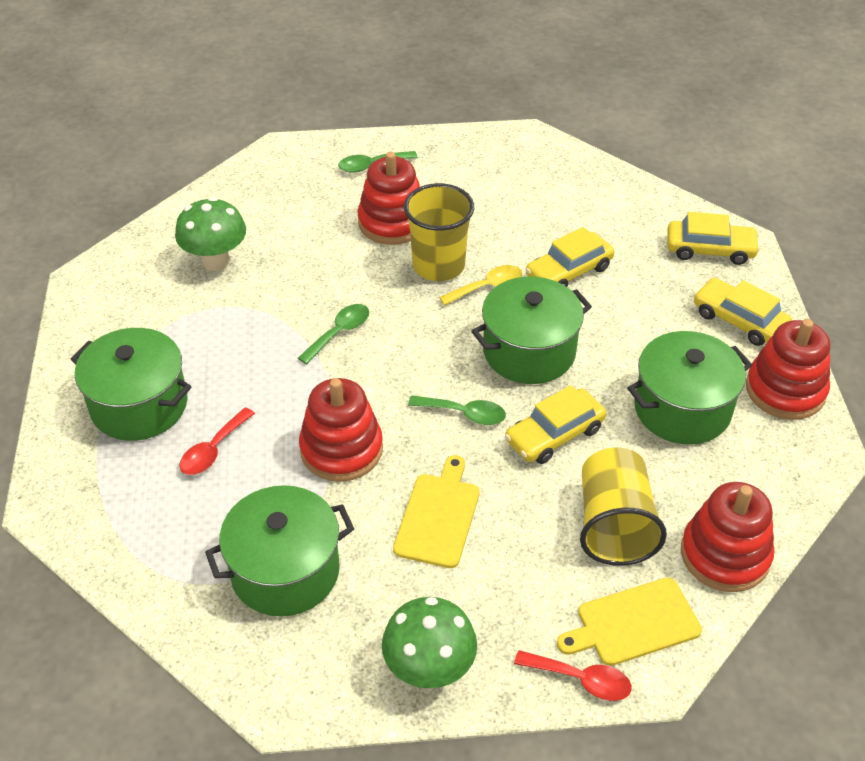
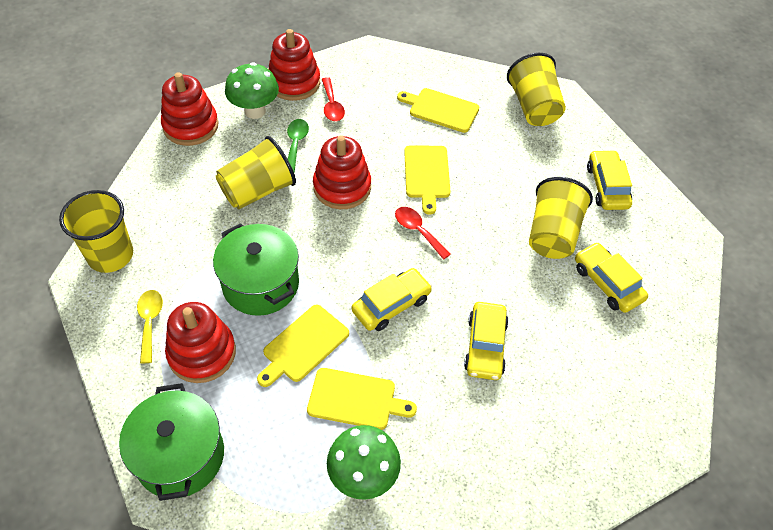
green pot: [71,328,191,441] [205,485,354,617] [472,277,592,384] [627,331,752,445] = 4 -> [119,383,224,501] [213,223,299,316] = 2
green spoon: [298,304,369,364] [338,151,418,173] [408,395,506,425] = 3 -> [287,119,309,172] = 1
yellow cup: [404,183,474,281] [580,448,667,566] = 2 -> [59,190,133,273] [216,136,296,209] [507,53,566,126] [529,177,593,259] = 4
yellow cutting board: [393,455,480,568] [557,577,702,666] = 2 -> [257,304,349,387] [307,368,417,430] [397,88,479,133] [404,146,451,215] = 4

